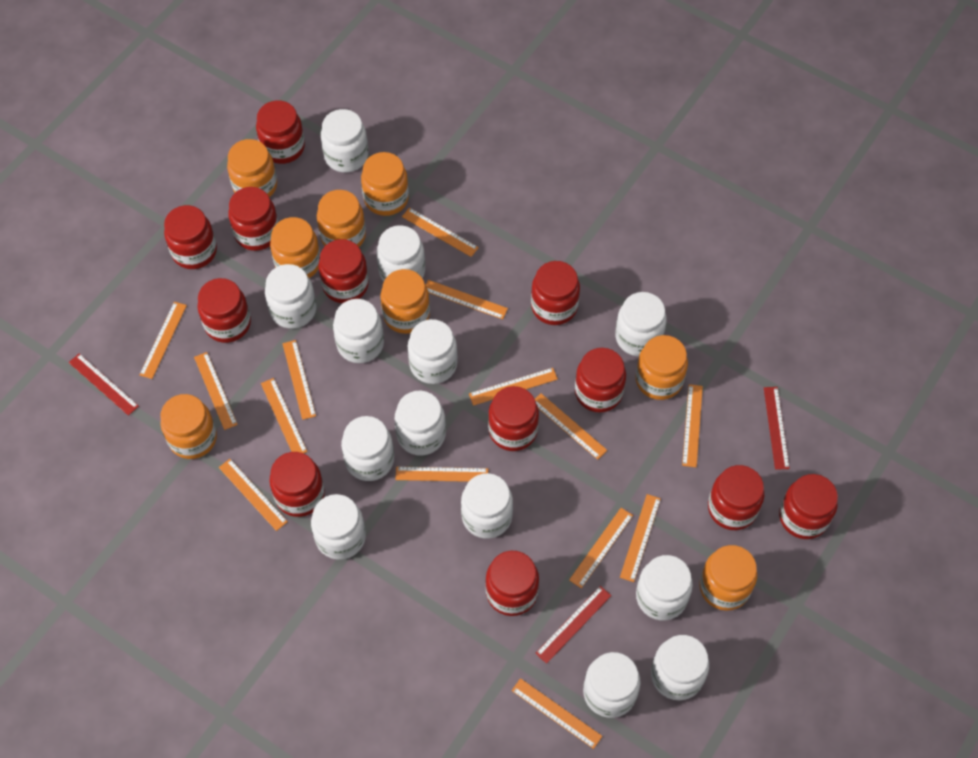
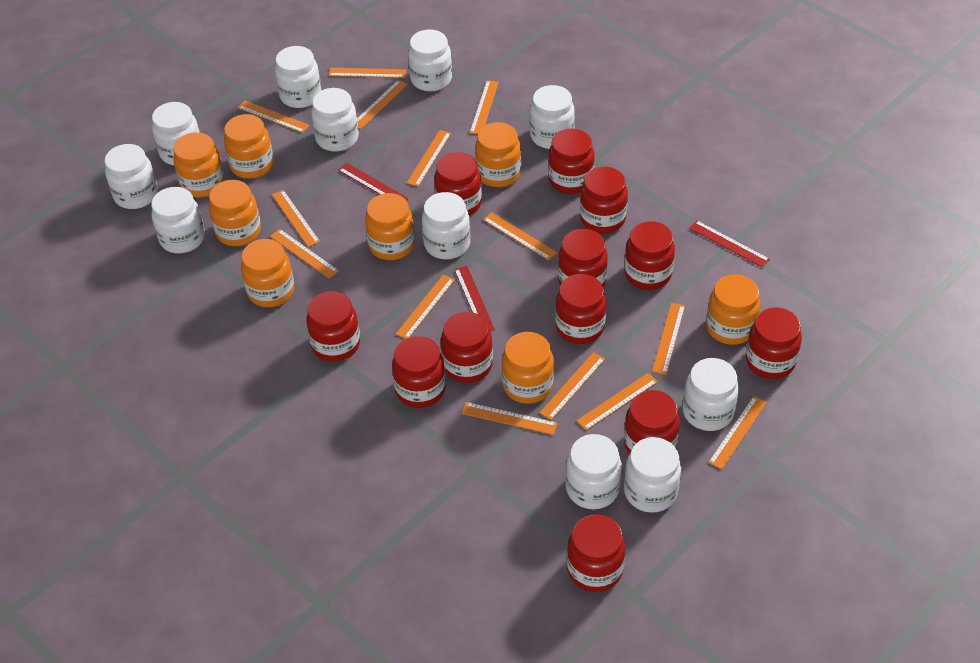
white jar: [265,264,317,329] [311,494,366,560] [321,109,368,173] [333,299,384,363] [341,416,394,481] [377,225,425,281] [394,391,446,456] [408,319,458,384] [461,473,513,539] [583,652,641,718] [615,292,667,356] [636,555,693,620] [651,635,709,700] = 13 -> [104,144,158,209] [151,187,205,253] [152,102,200,165] [275,46,321,108] [311,88,359,151] [408,30,452,91] [422,192,470,259] [530,85,575,149] [566,434,622,509] [624,437,681,513] [682,358,739,431] = 11

